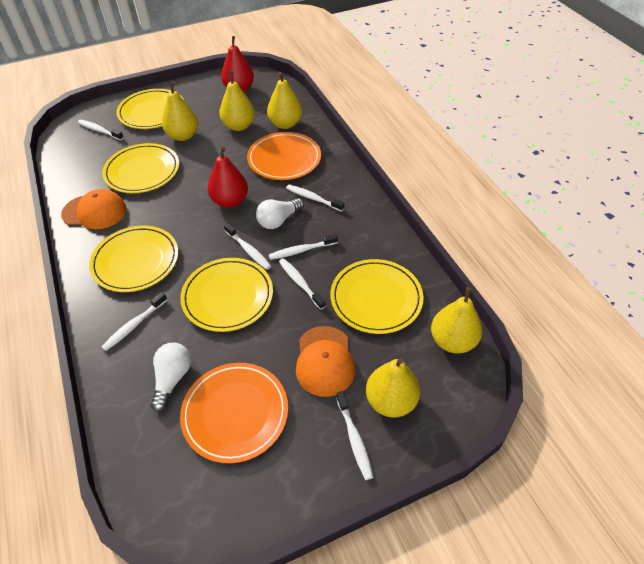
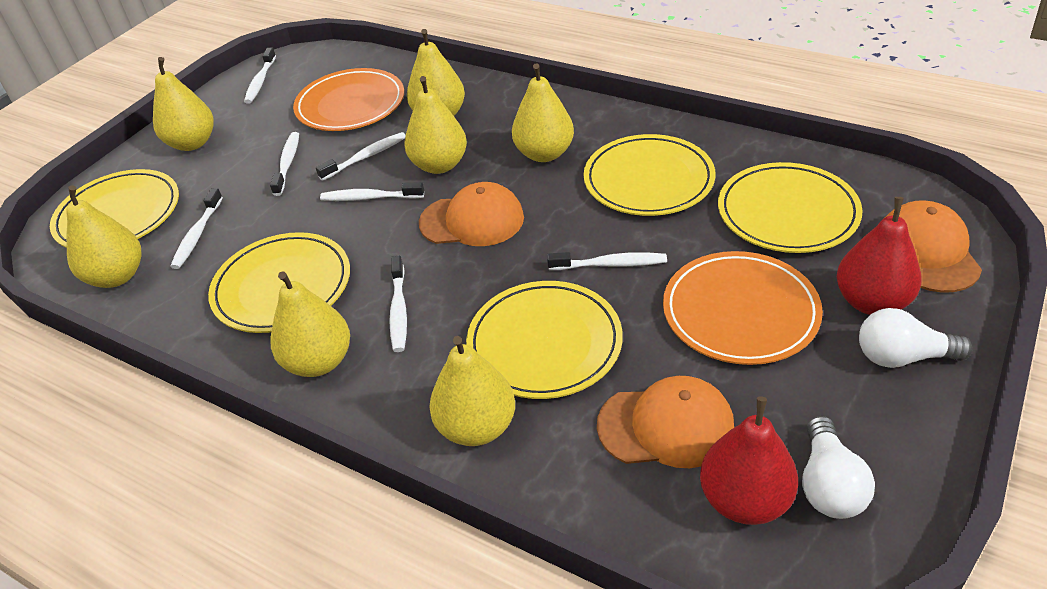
orange cap: [61,189,127,229] [296,326,355,397] = 2 -> [419,182,524,246] [597,376,734,468] [886,200,982,293] = 3
yellow pear: [162,81,198,141] [219,72,255,131] [267,72,302,129] [366,358,420,418] [431,287,482,353] = 5 -> [66,185,141,288] [153,57,214,151] [271,271,350,377] [405,76,467,174] [407,29,465,116] [429,336,515,446] [512,63,574,162] = 7

